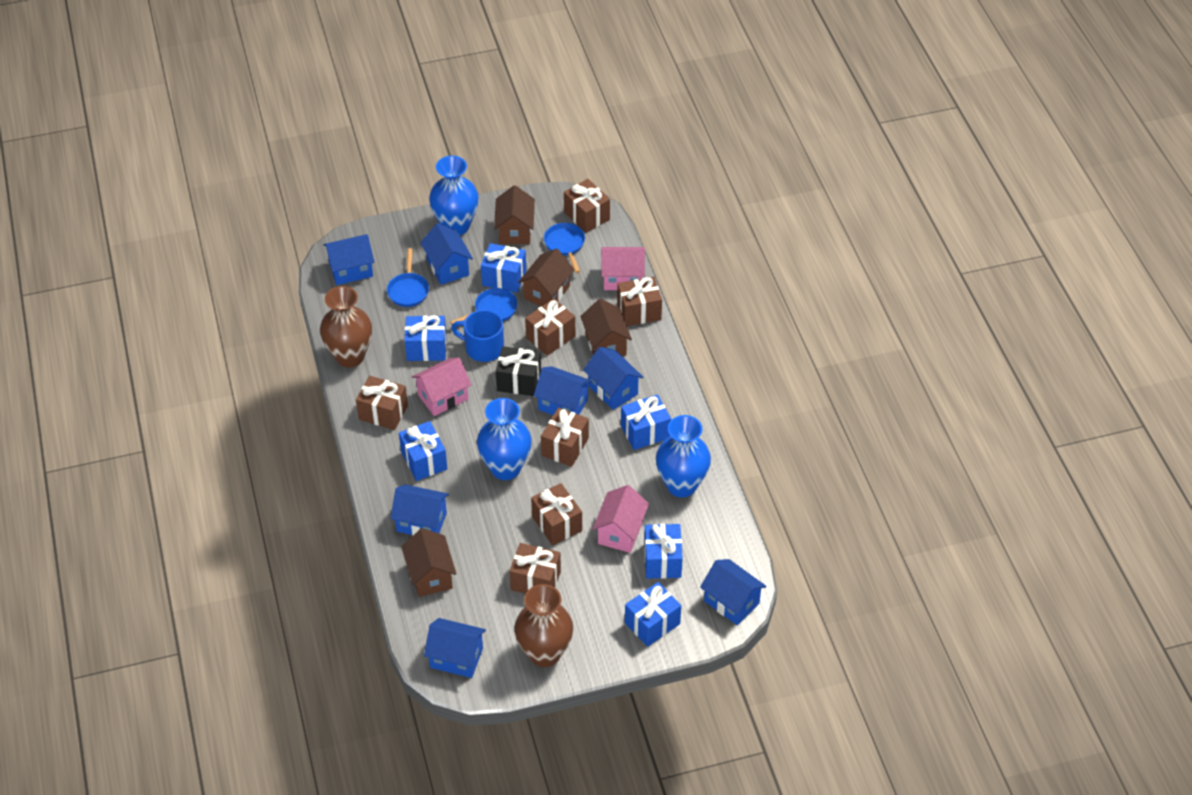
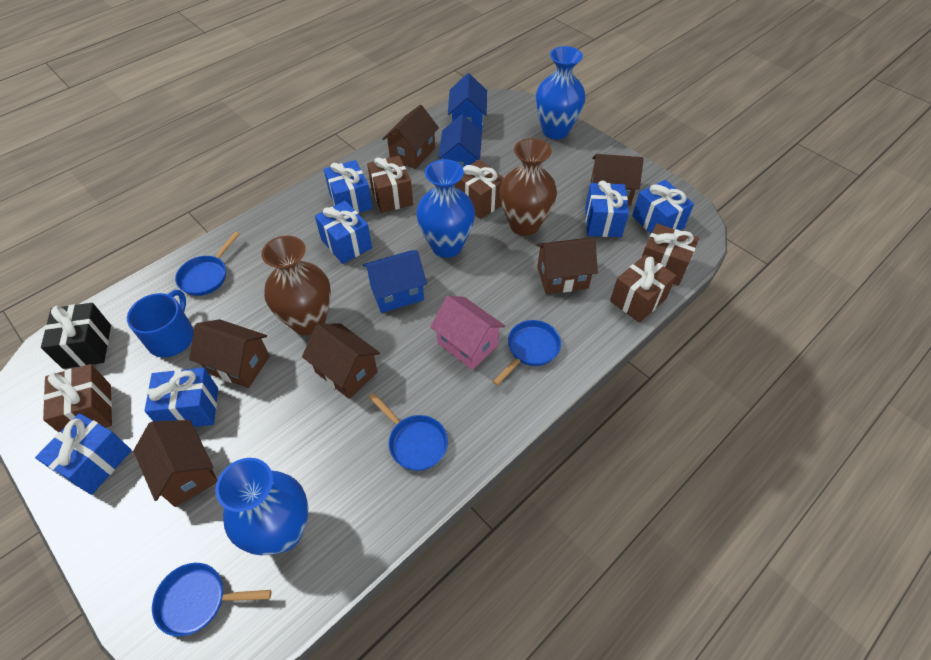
blue house: [324,234,374,285] [390,484,449,536] [420,223,473,285] [424,618,486,678] [534,366,592,415] [583,347,644,410] [700,559,767,625] = 7 -> [363,250,427,313] [438,115,482,168] [448,73,487,132] = 3
blue pan: [387,248,429,307] [450,288,518,325] [544,223,585,273] = 3 -> [152,563,271,636] [175,232,240,296] [369,393,448,471] [493,320,561,386] = 4
brown gift: [356,376,408,430] [509,543,561,594] [525,299,575,356] [531,483,582,545] [541,407,589,467] [564,179,610,233] [617,277,662,326] = 7 -> [43,364,112,432] [367,156,413,213] [454,160,504,219] [610,255,677,323] [642,223,699,286] = 5
brown house: [401,528,456,597] [494,185,535,244] [518,248,575,307] [580,299,632,356] = 4 -> [133,420,217,507] [189,319,270,388] [302,323,380,399] [383,105,439,169] [536,238,598,294] [591,154,644,206] = 6
pink house: [412,358,472,416] [593,485,649,553] [601,247,645,290] = 3 -> [430,296,505,370] = 1

